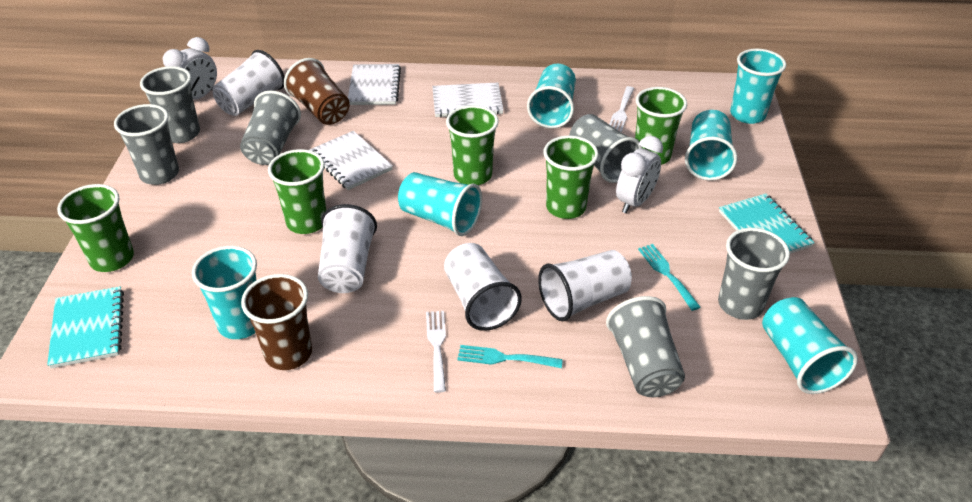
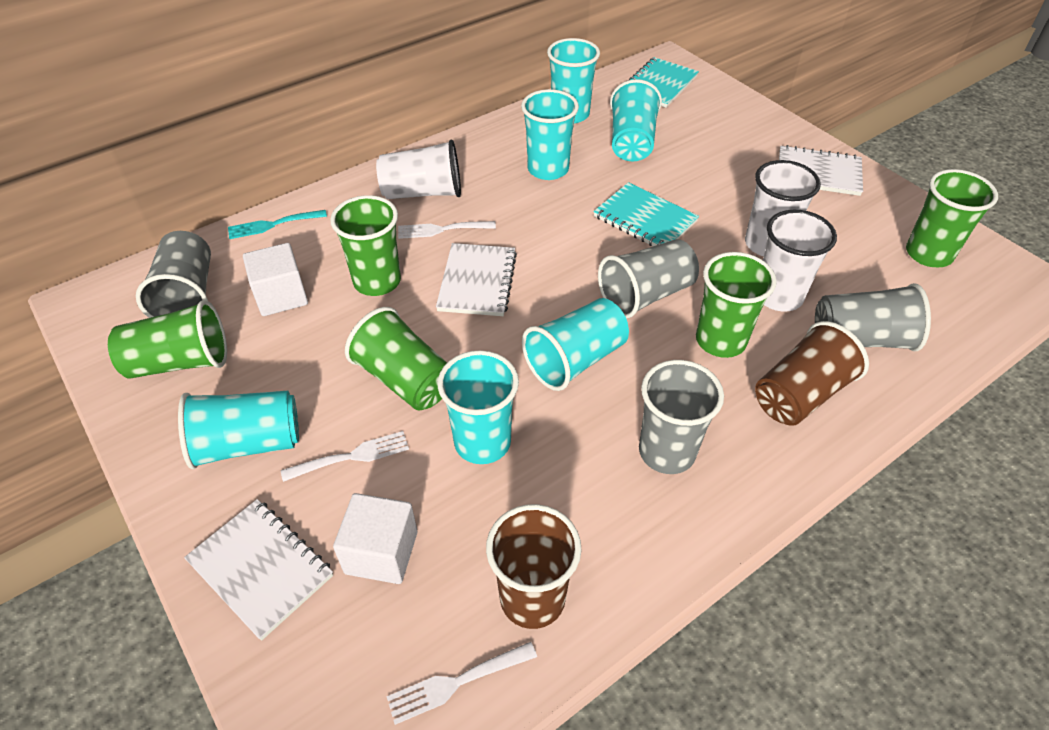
grey cup: [114,104,179,185] [140,66,200,143] [240,91,301,165] [569,114,642,183] [606,296,685,397] [718,228,790,320] = 6 -> [136,231,211,318] [598,239,699,318] [639,360,724,474] [815,283,931,351] = 4
turquoise fork: [457,345,563,368] [638,244,700,311] = 2 -> [228,210,327,239] = 1
white clock: [163,37,217,100] [616,136,663,213] = 2 -> none = 0
white cube: none = 0 -> [243,243,308,316] [333,493,418,584] = 2
white cup: [213,50,285,116] [318,204,377,293] [444,243,522,331] [538,250,632,321] = 4 -> [376,139,461,199] [745,160,821,256] [763,210,837,312] = 3
white fork: [426,311,446,393] [609,86,634,132] = 2 -> [281,431,409,482] [386,642,537,725] [398,221,496,239] = 3

